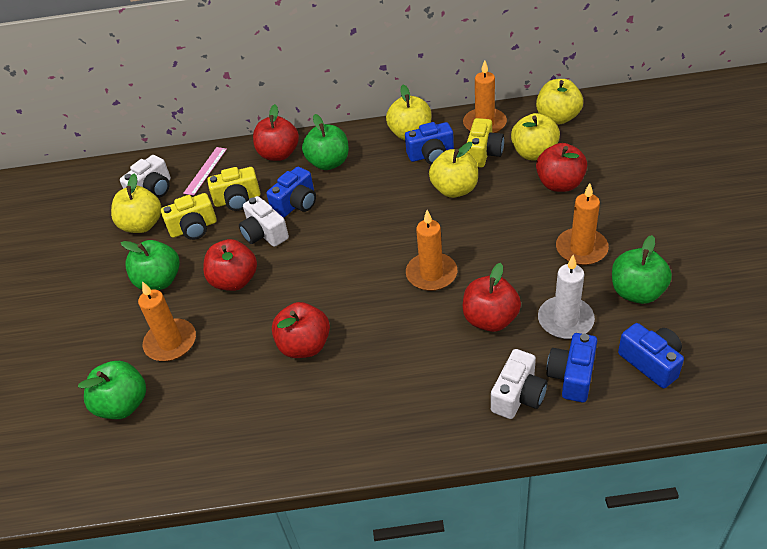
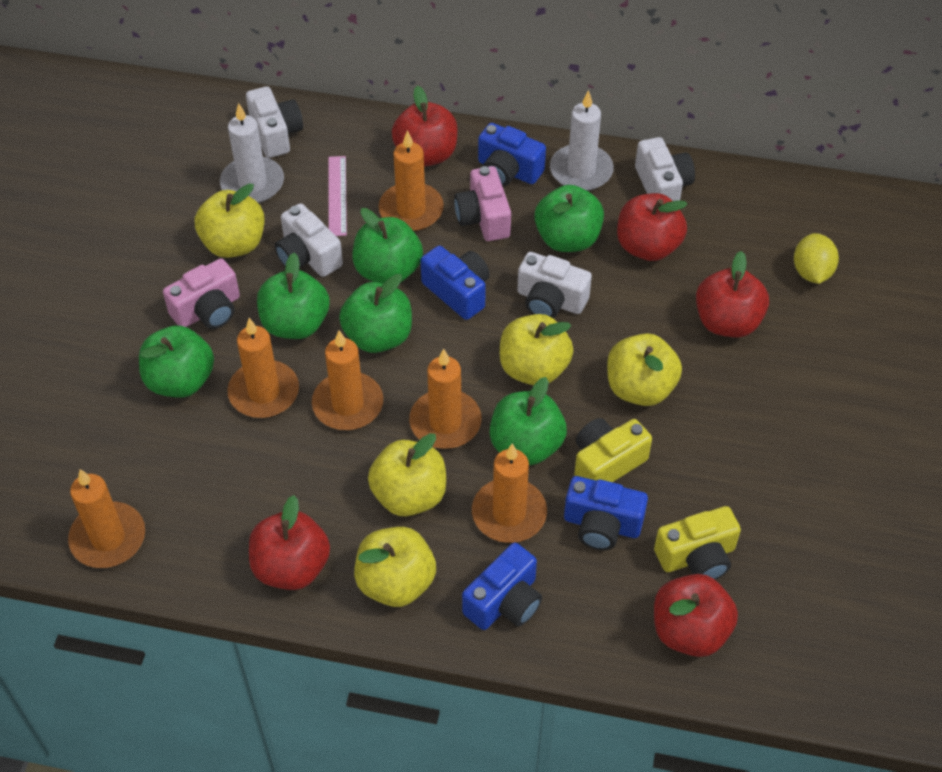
green apple: [78,361,146,419] [121,240,180,290] [302,114,349,170] [612,235,672,304] = 4 -> [139,326,214,398] [257,253,329,339] [339,274,412,353] [352,208,423,284] [490,377,567,465] [534,185,604,252] = 6
orange candle: [138,281,196,361] [406,210,457,291] [463,60,507,133] [556,183,609,265] = 4 -> [68,469,145,568] [227,318,299,418] [312,330,383,430] [379,130,444,231] [409,349,482,449] [472,444,547,543] = 6
pink camera: none = 0 -> [163,258,240,329] [454,166,511,241] = 2
white camera: [120,155,171,198] [239,196,289,247] [491,349,547,419] = 3 -> [246,86,303,158] [275,203,343,277] [517,252,592,318] [635,137,695,201] = 4
white candle: [538,255,595,339] = 1 -> [220,103,284,203] [550,90,614,191] = 2
yellow camera: [161,193,217,240] [207,167,260,211] [467,118,504,168] = 3 -> [574,418,652,482] [654,506,741,580] = 2
yellow lemon: none = 0 -> [794,233,839,284] = 1

